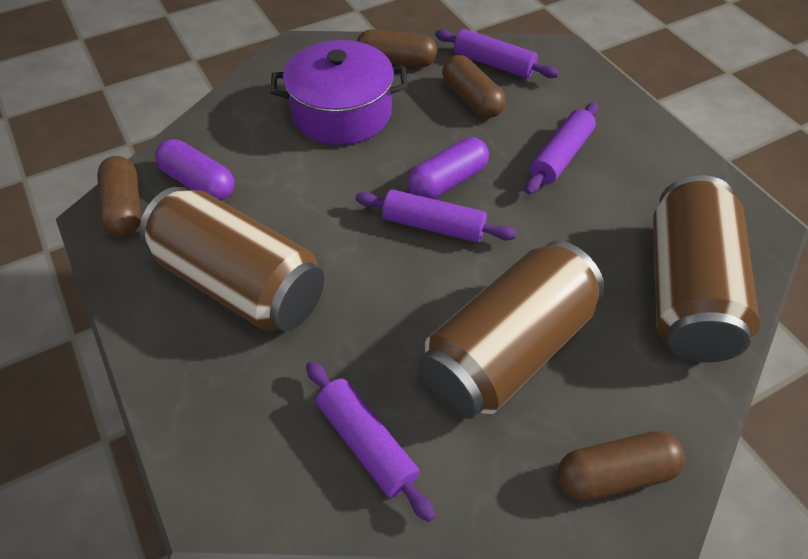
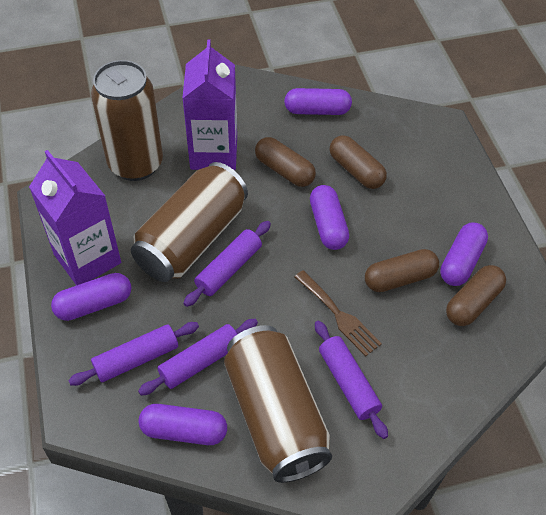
brown fork: none = 0 -> [295,270,382,356] = 1
purple capsule: [155,139,234,201] [408,137,489,199] = 2 -> [51,273,132,321] [139,404,227,445] [284,88,352,115] [310,185,349,250] [440,222,488,286] = 5
purple carton: none = 0 -> [29,150,121,285] [182,40,237,170] = 2
purple pot: [270,40,408,145] = 1 -> none = 0

